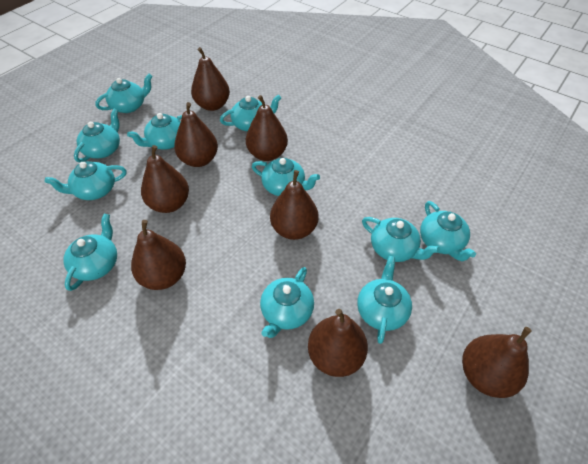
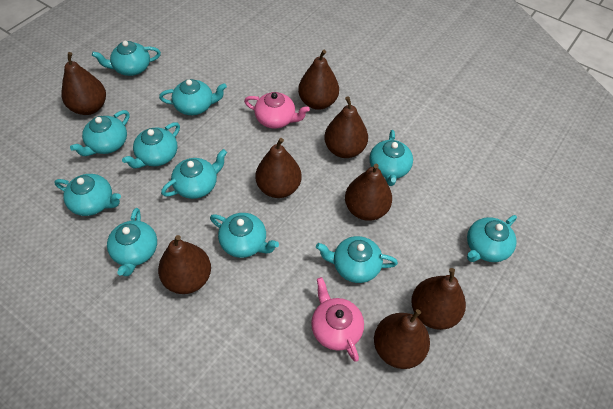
pink teapot: none = 0 -> [244,92,310,128] [311,277,364,362] = 2

